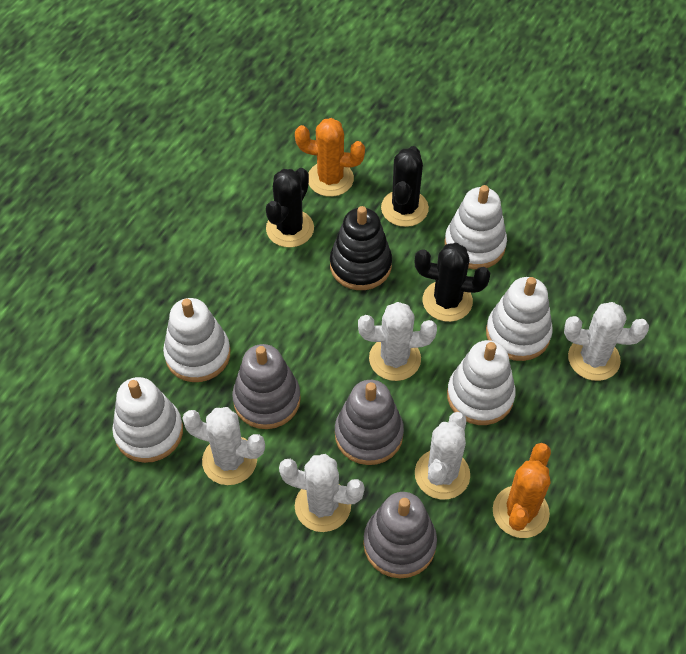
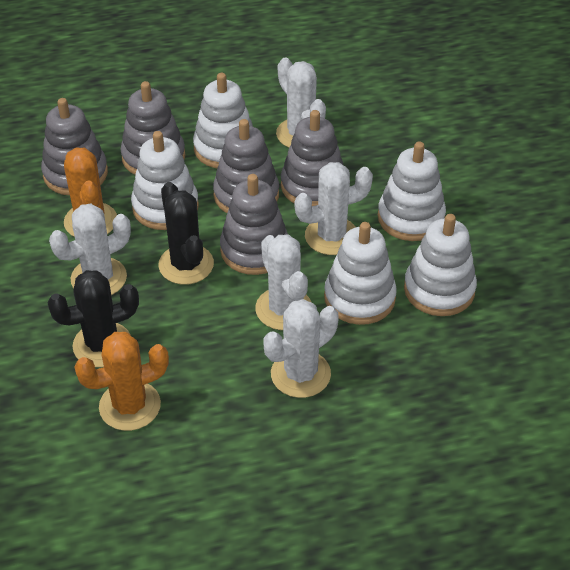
black cactus: [266,168,314,247] [381,146,429,227] [415,243,490,322] = 3 -> [47,270,139,367] [158,182,214,285] = 2
black stacking toy: [330,206,392,290] = 1 -> none = 0
grey stacking toy: [232,344,301,429] [335,380,404,465] [363,492,437,578] = 3 -> [41,98,108,195] [120,81,186,175] [213,119,279,213] [220,174,288,275] [281,110,343,206] = 5

